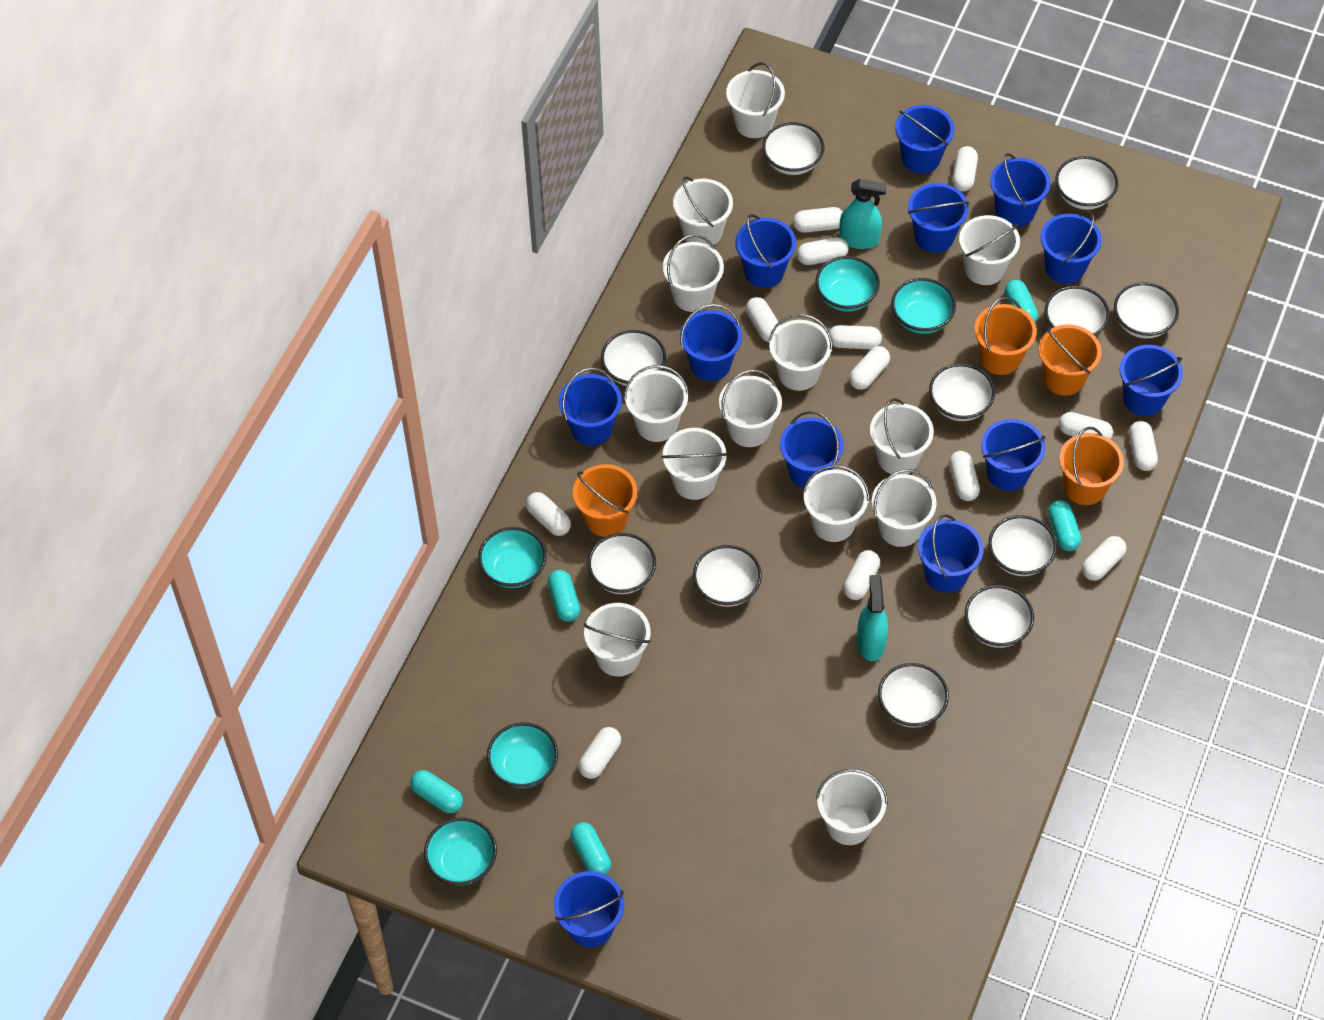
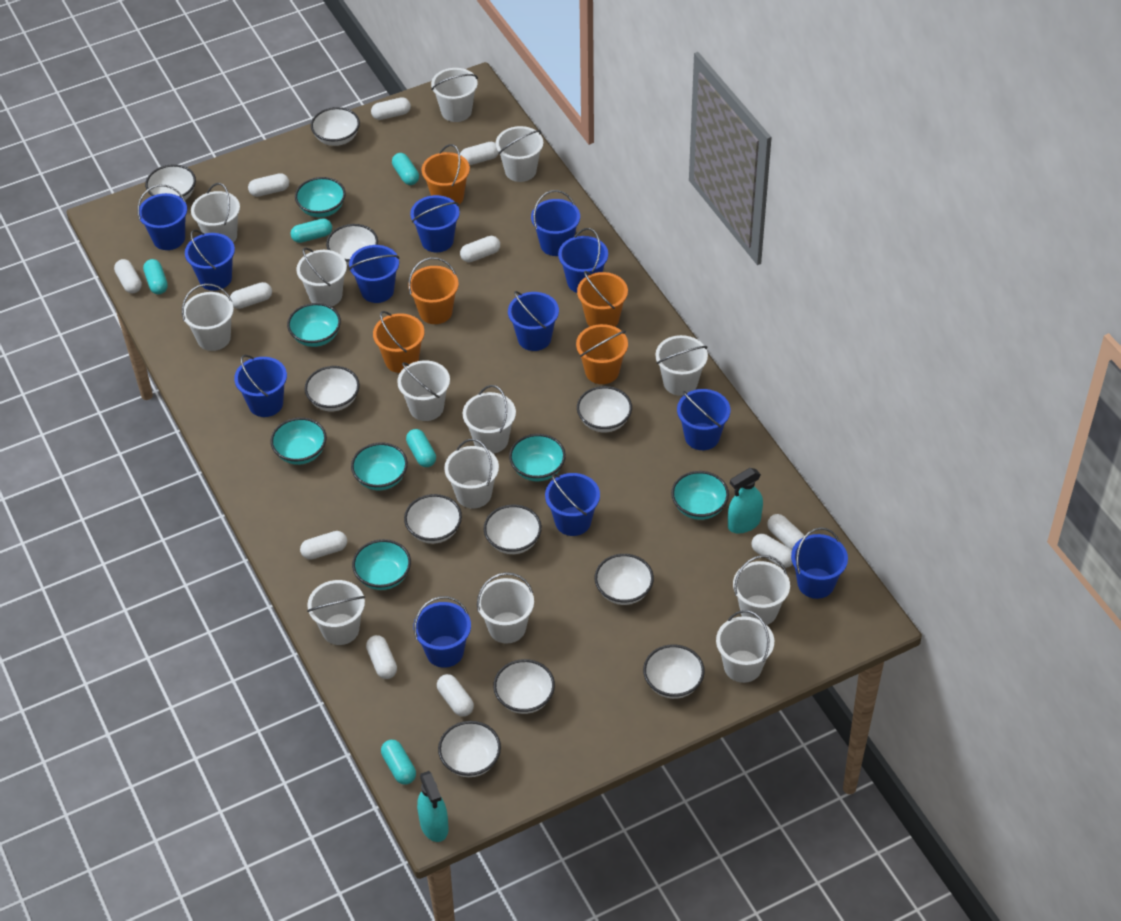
orange bucket: [573,464,637,537] [974,297,1037,375] [1039,324,1101,396] [1059,427,1124,505] = 4 -> [373,311,424,373] [408,257,459,324] [422,144,470,204] [576,324,628,384] [577,271,628,327] = 5
turquoise bowl: [424,817,497,886] [478,527,547,588] [487,722,558,788] [816,256,880,312] [891,278,956,334] = 5 -> [270,417,327,465] [287,303,341,347] [295,177,346,217] [351,443,408,490] [352,539,411,590] [509,434,566,481] [671,471,729,520] = 7
white capsule: [526,492,571,536] [578,727,621,779] [746,297,780,342] [793,207,843,233] [797,237,849,265] [829,325,882,349] [843,550,880,600] [849,346,890,390] [949,451,980,501] [952,146,978,191] [1059,412,1113,439] [1082,536,1127,581] [1129,421,1158,471] = 13 -> [114,259,142,293] [230,282,272,309] [248,173,289,197] [300,531,347,560] [366,635,397,679] [371,97,411,120] [437,674,474,717] [460,142,499,165] [460,236,500,262] [751,534,793,568] [767,514,805,550] = 11

